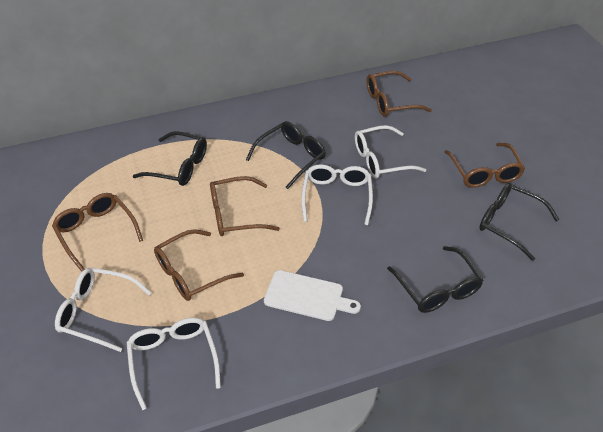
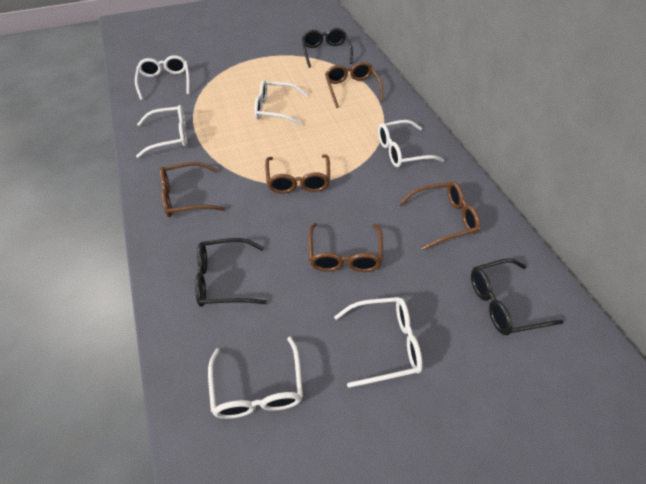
black glasses: [133,131,207,186] [246,121,326,189] [387,246,483,313] [479,183,559,261] = 4 -> [195,238,267,307] [302,28,353,68] [471,258,564,335] = 3
white cutting board: [264,270,361,321] = 1 -> none = 0
white glasses: [55,268,151,352] [127,318,221,410] [301,164,373,225] [355,125,426,179] = 4 -> [135,55,190,100] [136,105,187,158] [208,337,303,419] [254,80,308,126] [334,297,423,388] [378,120,444,167] = 6

